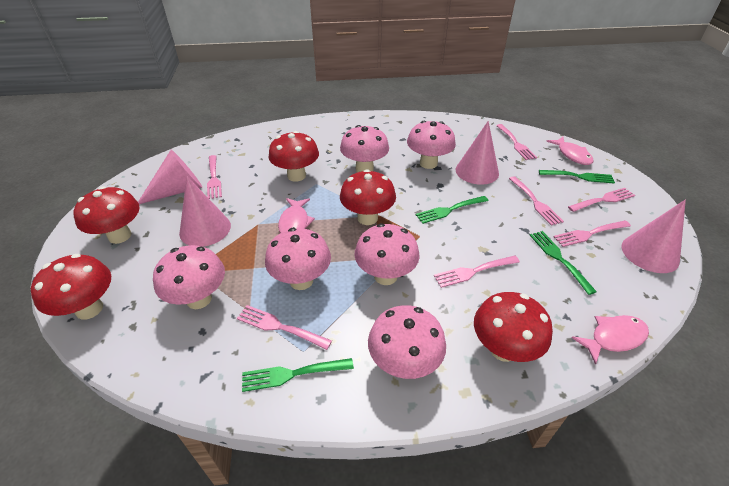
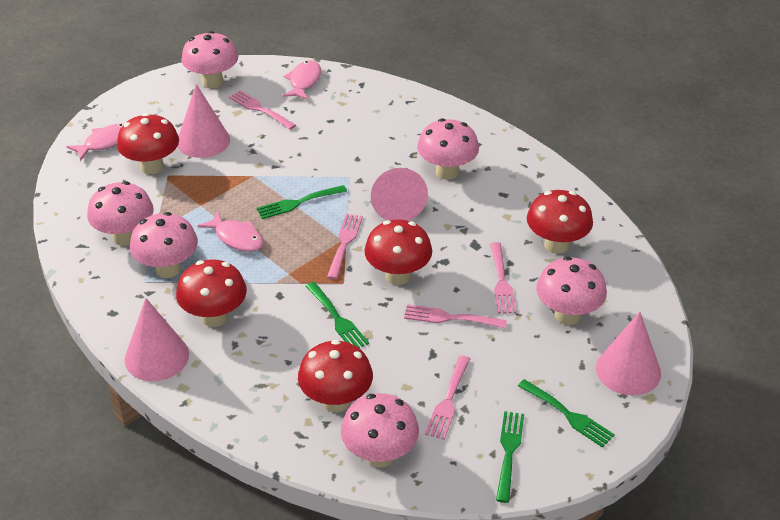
pink fork: [207,155,222,199] [237,305,332,350] [434,256,520,288] [496,124,537,160] [509,176,564,226] [554,221,631,247] [568,188,635,212] = 7 -> [229,90,296,130] [327,214,363,279] [404,304,507,328] [425,355,470,439] [490,242,517,314] = 5

